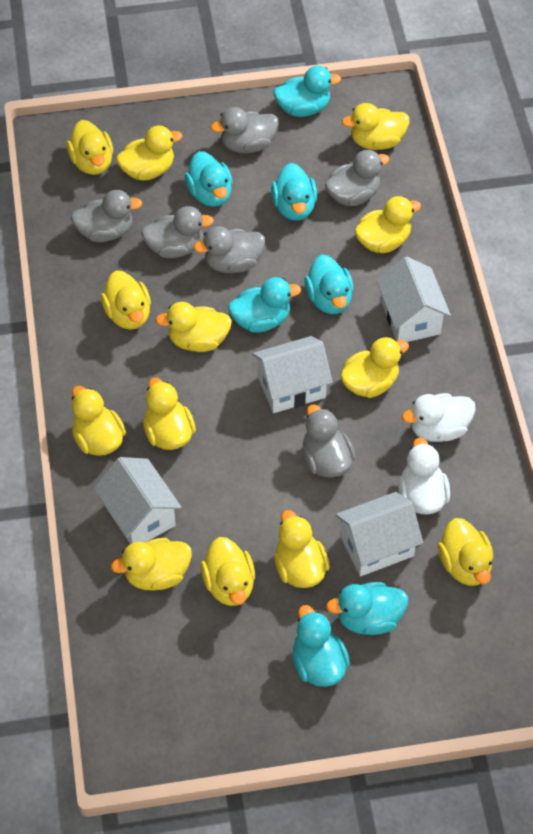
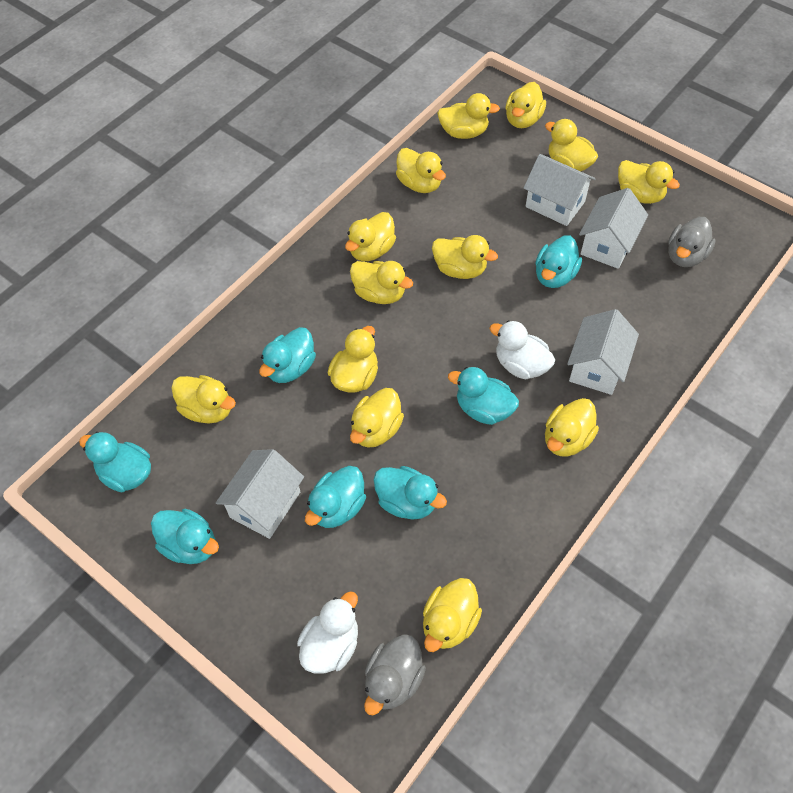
grey duck: [71,190,143,242] [141,206,214,258] [194,226,265,273] [211,107,278,153] [302,405,356,478] [325,150,390,206] = 6 -> [364,634,426,715] [668,217,716,267] = 2

